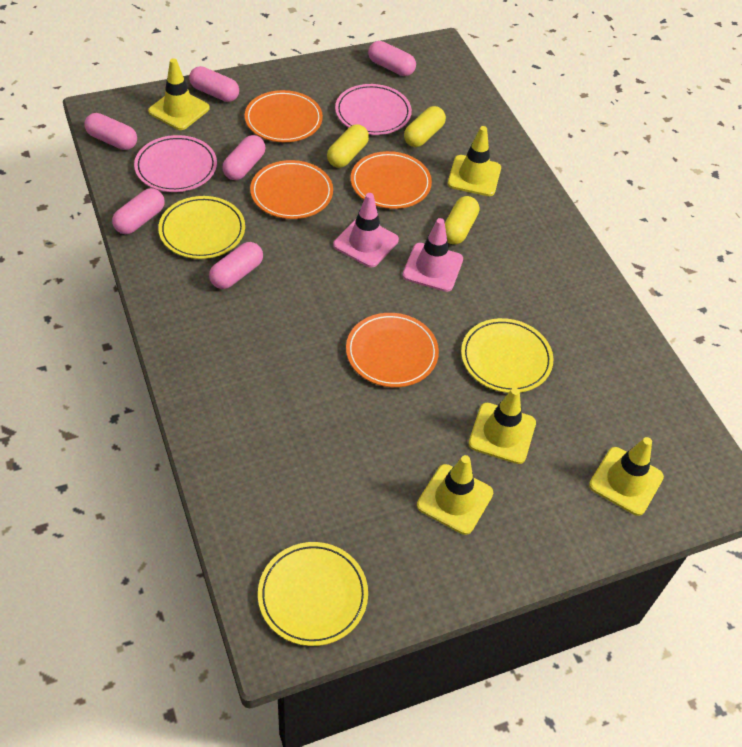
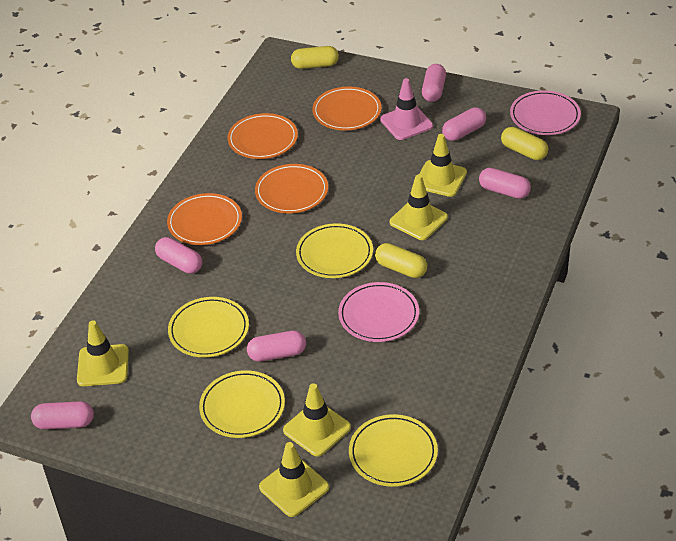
pink traffic cone: [333,193,399,267] [402,218,463,292] = 2 -> [380,78,433,140] = 1
yellow plate: [158,196,245,259] [258,542,368,646] [461,318,553,393] = 3 -> [168,297,249,357] [199,370,285,438] [296,223,373,278] [349,414,438,487] = 4

